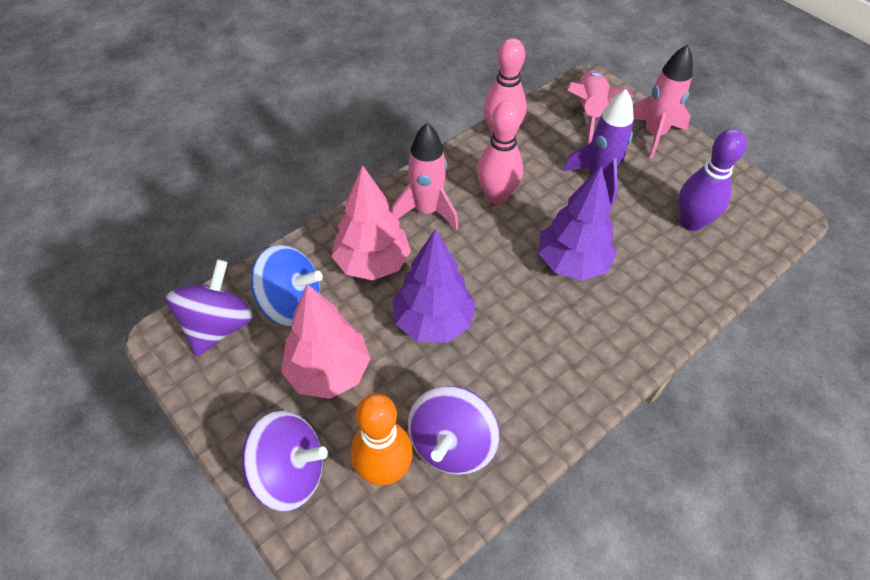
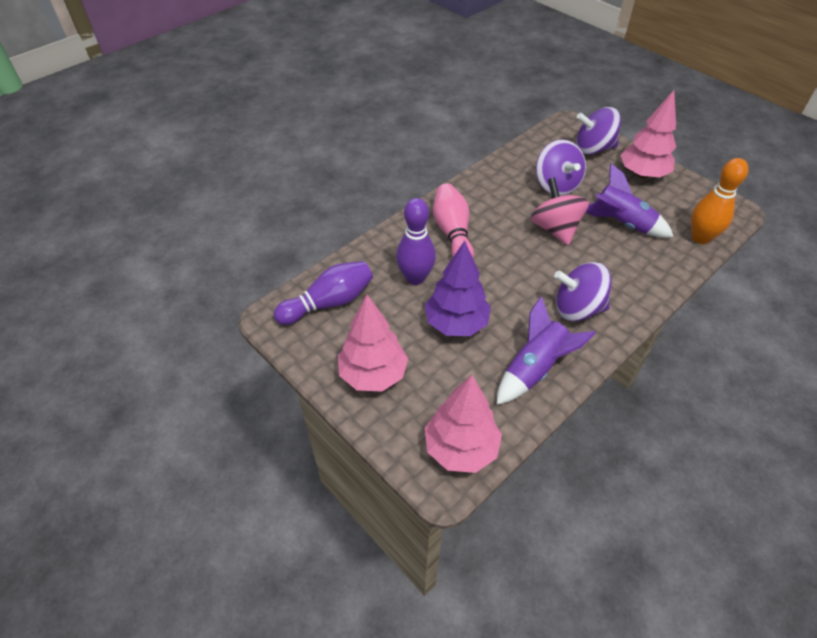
blue spinning top: [251,245,323,327] = 1 -> none = 0
pink bowling pin: [477,101,523,204] [484,38,527,136] = 2 -> [433,183,474,258] = 1
pink rocket: [391,123,458,231] [568,69,634,144] [633,44,693,159] = 3 -> none = 0
pink spinning top: none = 0 -> [530,178,589,245] = 1
pink tree: [281,284,371,399] [332,165,411,280] = 2 -> [338,295,408,392] [425,375,502,473] [620,90,676,179] = 3
purple bowling pin: [679,129,747,231] = 1 -> [274,261,373,325] [396,198,436,285] = 2
purple rocket: [563,89,634,205] = 1 -> [497,296,596,405] [586,164,674,238] = 2
purple tree: [392,229,476,343] [538,166,617,281] = 2 -> [425,241,491,336] = 1

